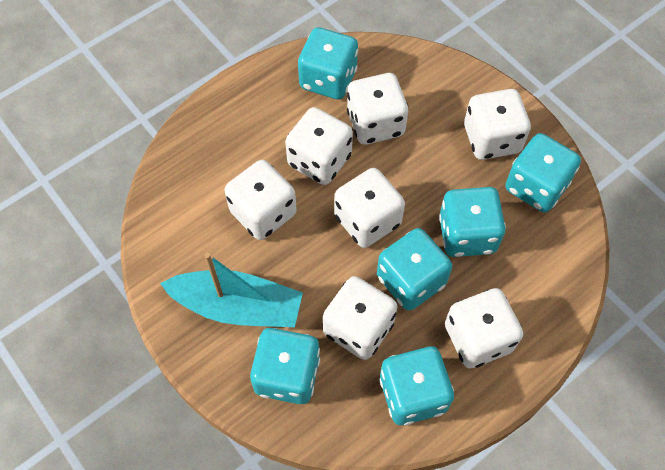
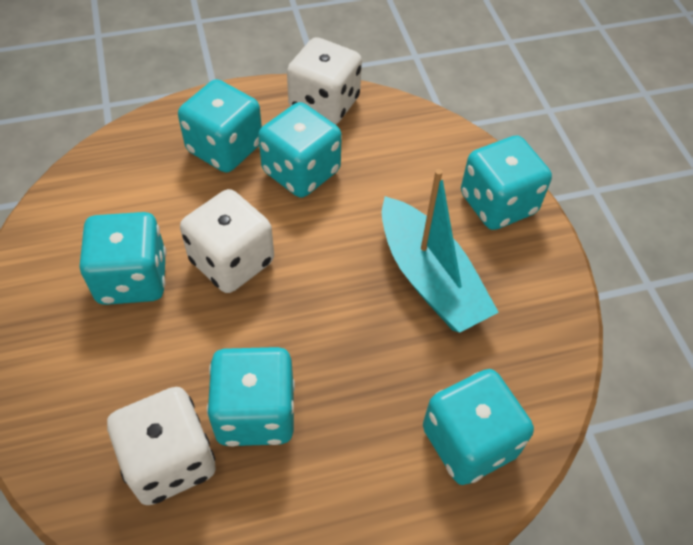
white dice: [225,160,297,240] [285,107,353,185] [323,276,398,360] [334,168,405,248] [347,73,409,145] [445,288,523,368] [464,89,531,160] = 7 -> [107,387,216,505] [180,189,274,293] [287,37,362,125] = 3

